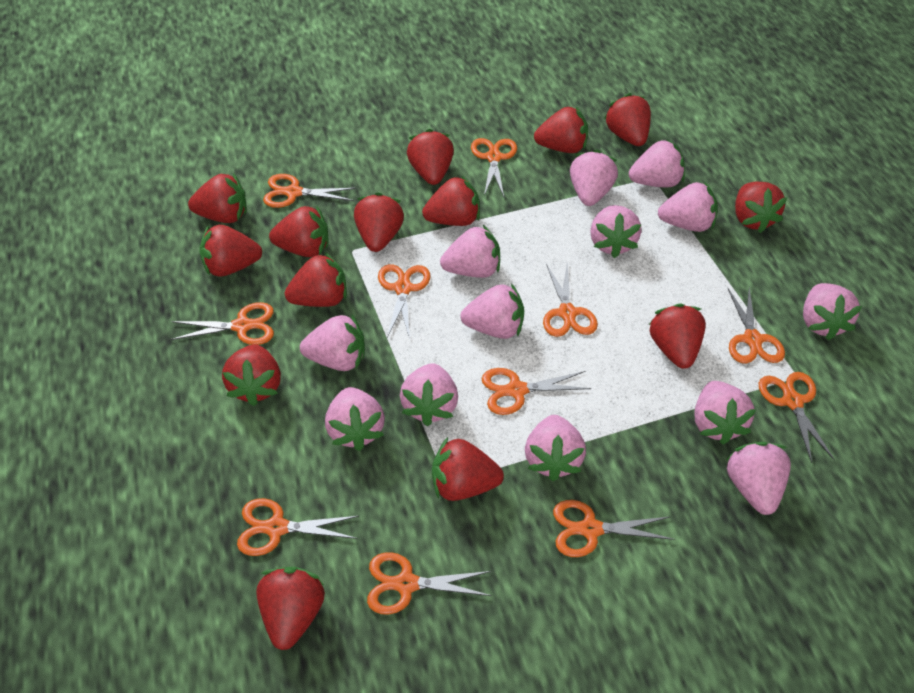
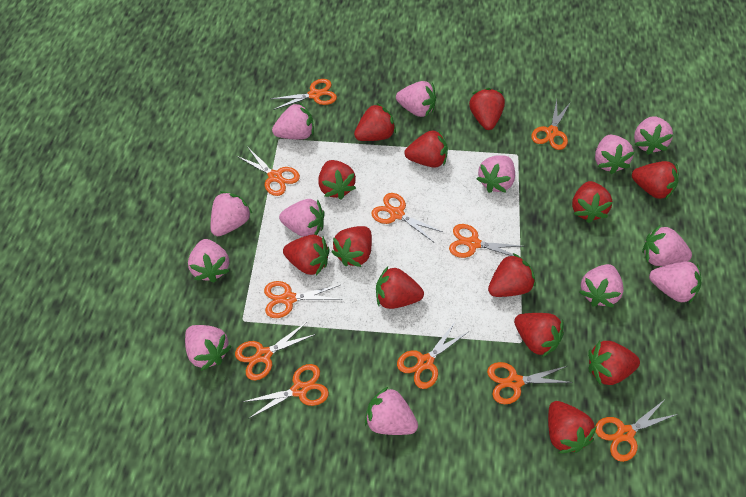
red strawberry: [188,173,247,223] [199,225,262,276] [222,344,281,406] [256,567,325,650] [269,206,328,257] [285,253,347,307] [354,192,404,252] [407,129,454,185] [422,176,480,226] [432,437,504,501] [534,107,588,153] [604,93,651,146] [649,303,706,369] [735,182,787,233] = 14 -> [283,234,330,276] [318,160,356,200] [332,226,372,267] [354,103,396,141] [376,266,424,309] [405,129,448,168] [469,88,505,130] [488,253,535,297] [514,313,564,357] [548,401,597,453] [572,181,613,223] [588,341,640,386] [632,161,679,200] = 13

